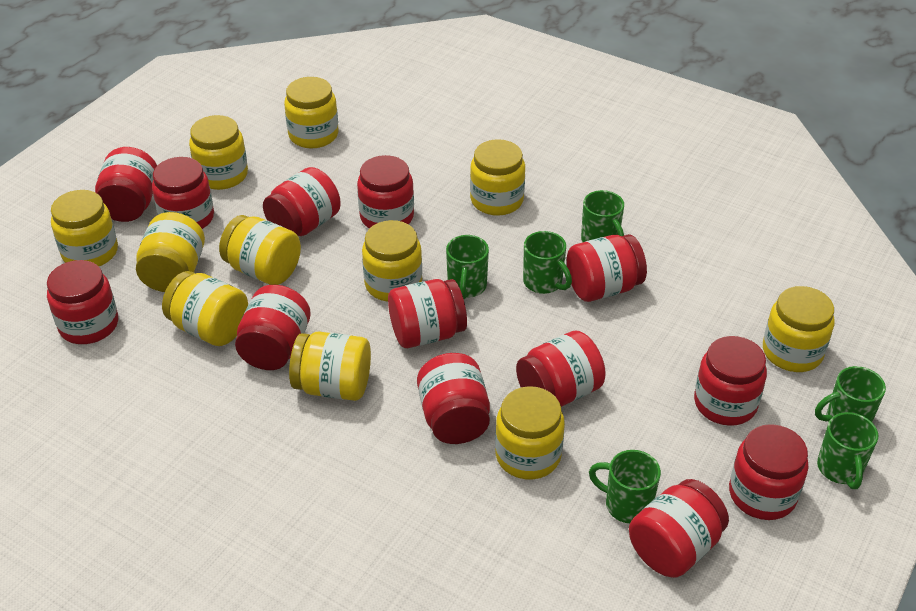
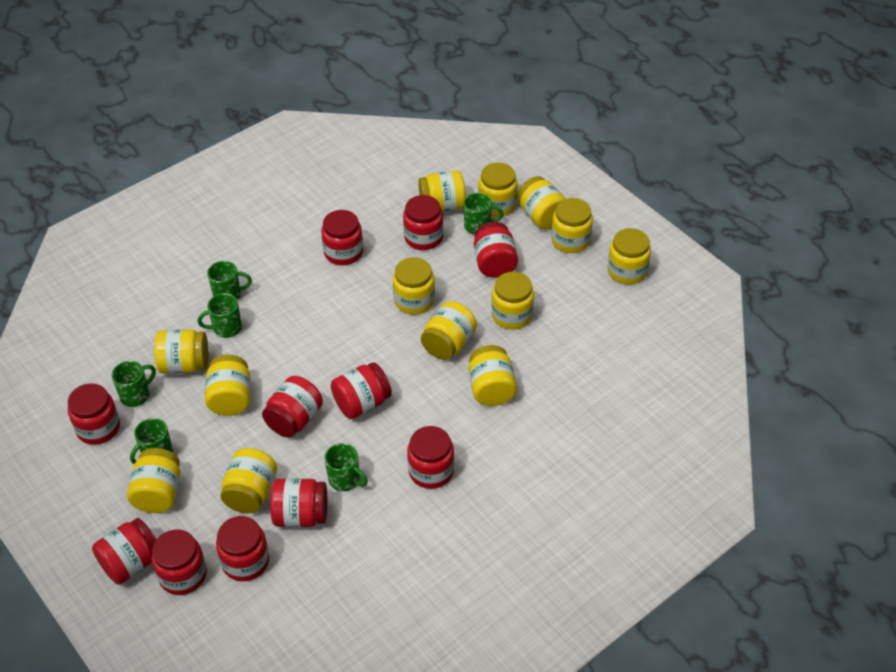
red jar: [47,260,118,344] [95,147,157,222] [152,157,214,229] [235,285,311,370] [263,167,341,236] [357,155,414,229] [388,279,467,348] [417,353,490,444] [516,331,606,407] [567,234,647,302] [629,479,729,578] [694,336,767,426] [729,424,808,520] = 13 -> [68,383,120,445] [92,518,156,584] [152,529,207,595] [216,516,269,581] [262,376,323,438] [270,478,327,527] [321,210,363,265] [331,362,392,419] [403,195,443,250] [407,426,454,489] [474,222,518,278] = 11
yellow jar: [51,190,118,266] [136,212,205,292] [162,271,248,346] [189,115,248,190] [219,215,301,285] [284,77,338,148] [289,331,371,401] [362,220,422,302] [470,139,525,216] [495,386,565,479] [763,286,835,372] = 11 -> [127,448,180,513] [154,329,208,373] [205,354,251,416] [220,448,277,514] [393,257,435,314] [418,170,466,212] [421,301,477,360] [469,345,517,406] [478,163,518,217] [491,272,534,329] [517,176,566,229] [551,198,593,253] [607,228,651,285] = 13

